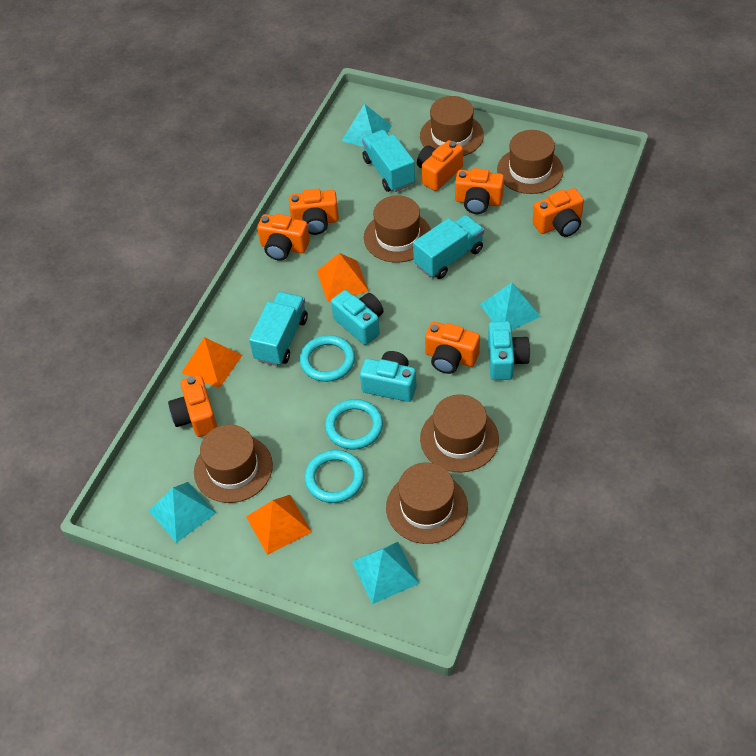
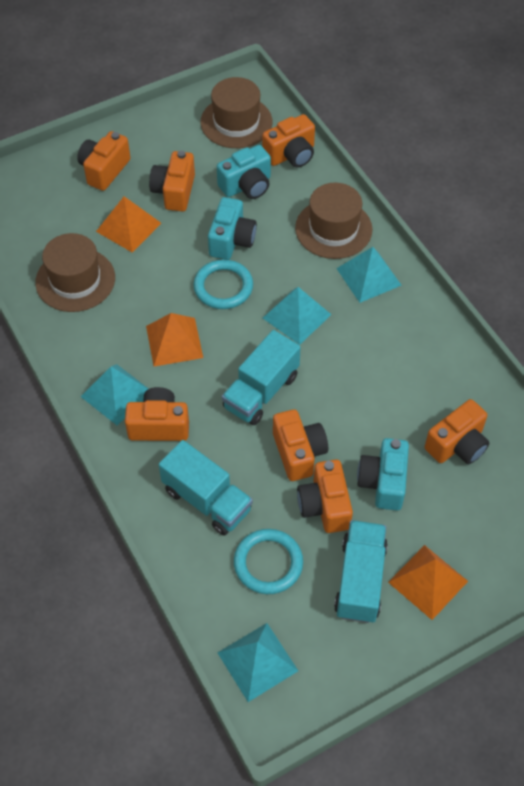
brown hat: [194,424,273,503] [364,195,431,263] [386,462,468,544] [420,96,484,156] [420,395,499,472] [497,130,564,194] = 6 -> [35,233,115,312] [200,77,272,148] [295,183,372,259] = 3
turquoise ring: [300,335,355,382] [305,450,364,503] [325,399,383,449] = 3 -> [193,260,253,309] [234,529,303,594] = 2

